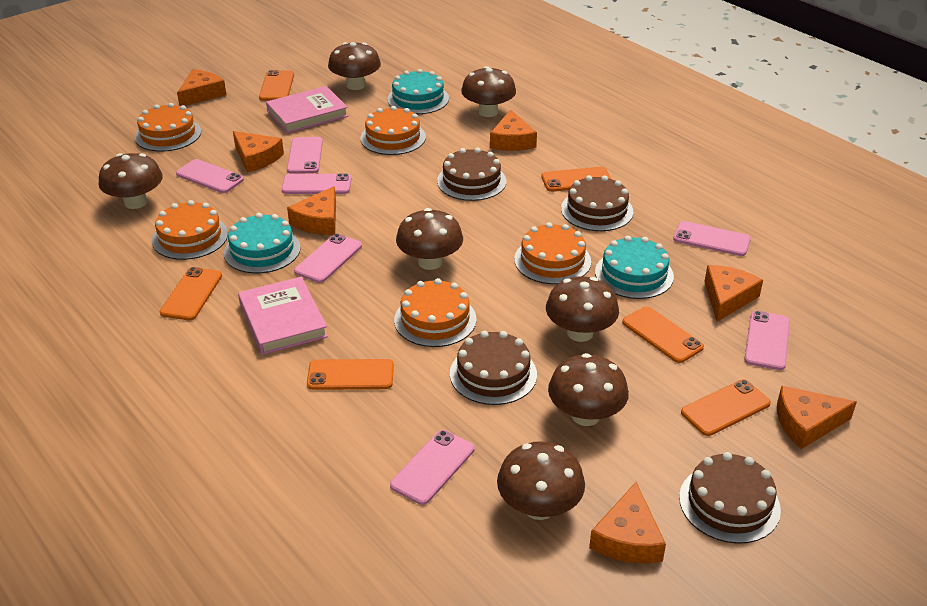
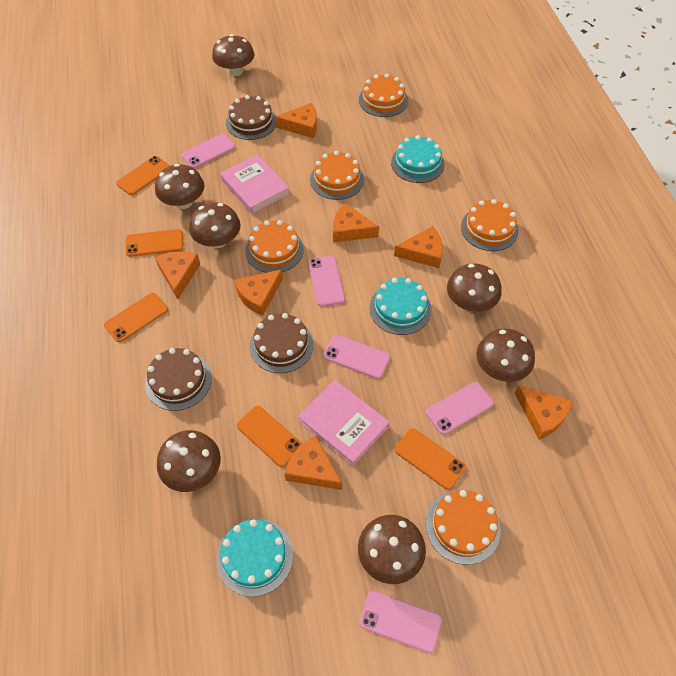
brown cake: [437,147,506,201] [450,331,537,405] [561,175,633,231] [679,452,781,544] = 4 -> [145,348,212,411] [226,95,276,140] [250,313,314,373] = 3
orange phone: [159,267,222,320] [259,70,294,101] [307,359,394,390] [541,167,611,192] [622,306,704,363] [681,380,771,436] = 6 -> [104,293,168,342] [116,156,170,195] [126,229,183,257] [237,406,302,467] [395,428,466,490] = 5
pink phone: [176,159,244,193] [281,173,351,194] [287,137,323,174] [294,234,362,283] [390,430,475,505] [673,221,751,256] [744,311,790,370] = 7 -> [181,134,235,168] [308,256,345,306] [324,335,390,379] [360,591,442,653] [426,382,494,435] = 5

